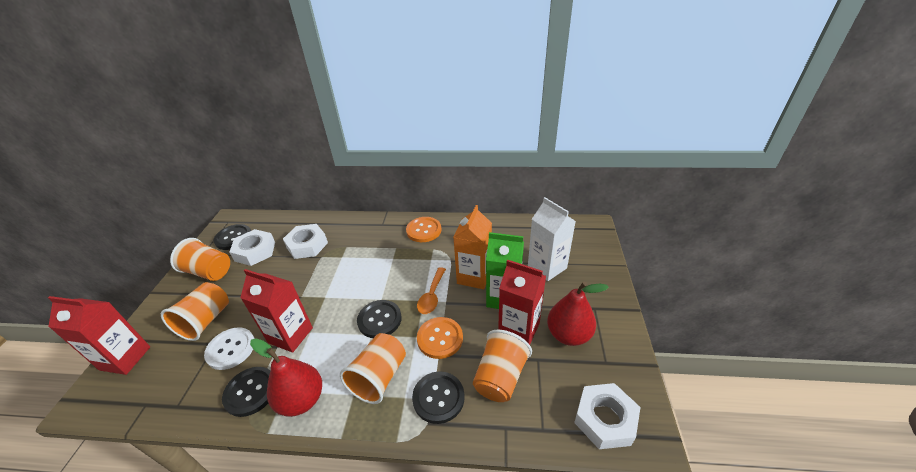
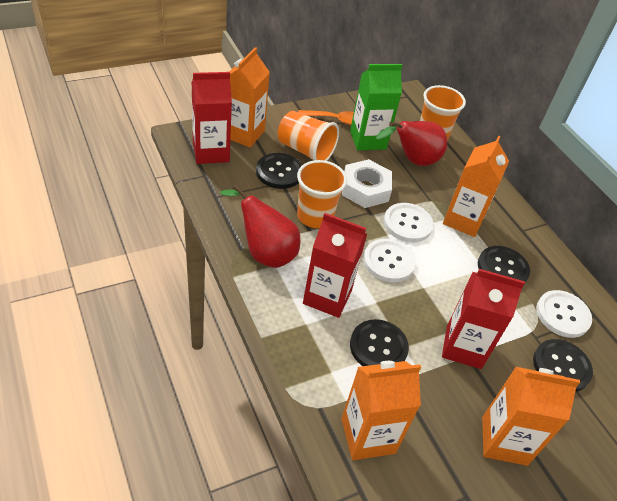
orange button: [406,217,441,242] [417,317,463,359] = 2 -> none = 0
orange carton: [454,205,492,289] = 1 -> [230,47,270,148] [341,361,421,460] [443,135,509,237] [482,367,580,466] = 4
orange cup: [161,282,229,341] [170,238,230,281] [340,333,406,404] [473,329,532,402] = 4 -> [278,111,339,161] [297,160,347,228] [420,85,466,141] = 3
white button: [204,327,254,370] = 1 -> [363,239,416,282] [384,203,433,242] [536,290,592,338] = 3
white carton: [528,197,576,281] = 1 -> none = 0
white nut: [229,229,275,266] [283,224,328,259] [574,383,640,449] = 3 -> [342,159,392,208] = 1

